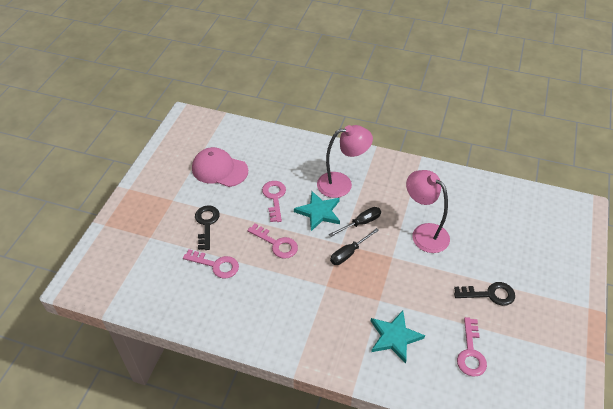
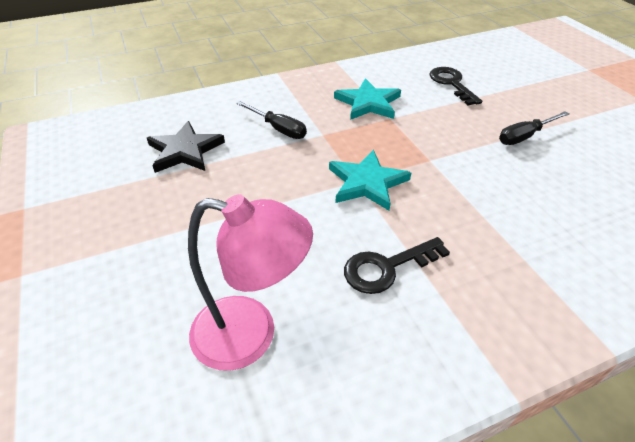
black star: none = 0 -> [147,121,225,173] = 1
pink cap: [192,147,248,187] = 1 -> none = 0
pink key: [183,249,239,279] [247,223,298,259] [262,181,286,222] [457,317,487,377] = 4 -> none = 0
pink lamp: [317,125,373,198] [406,170,450,253] = 2 -> [188,194,313,371] = 1

